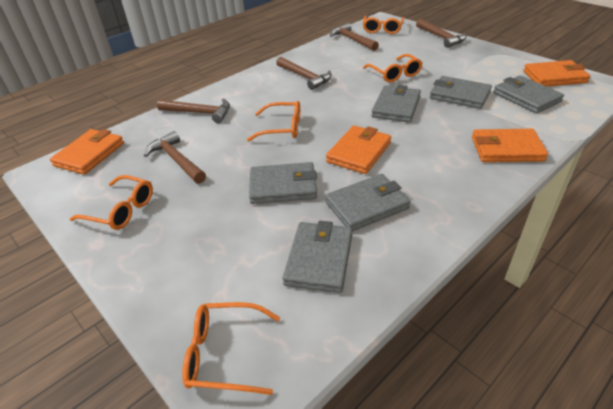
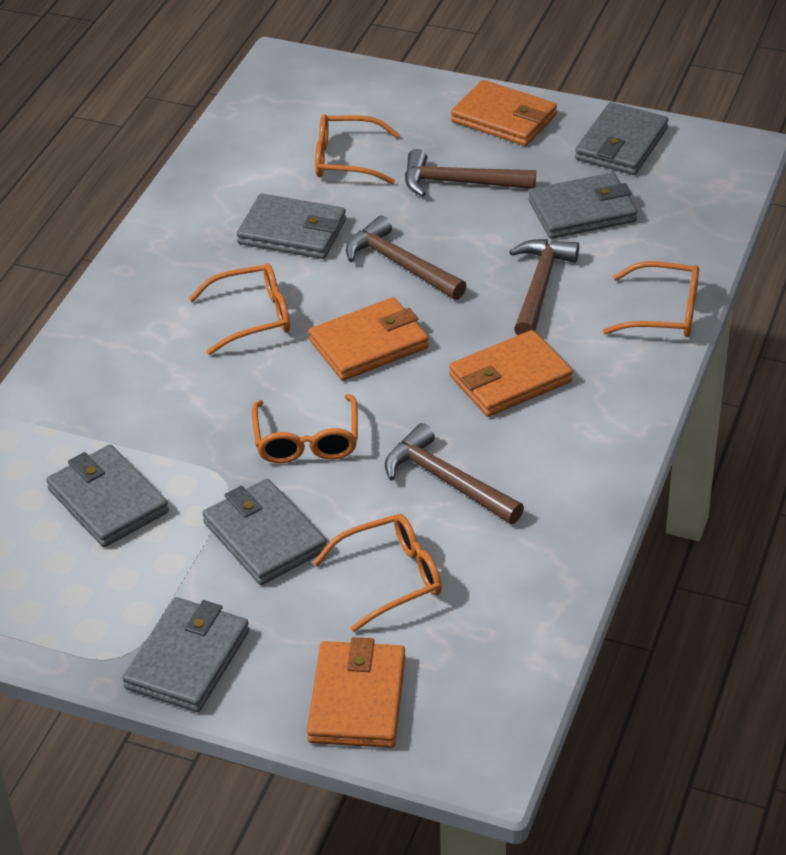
brown hammer: [144,131,206,184] [157,99,230,123] [276,57,332,90] [330,23,379,51] [416,19,467,48] = 5 -> [346,215,467,300] [385,423,524,524] [405,149,536,197] [509,239,579,335] = 4

